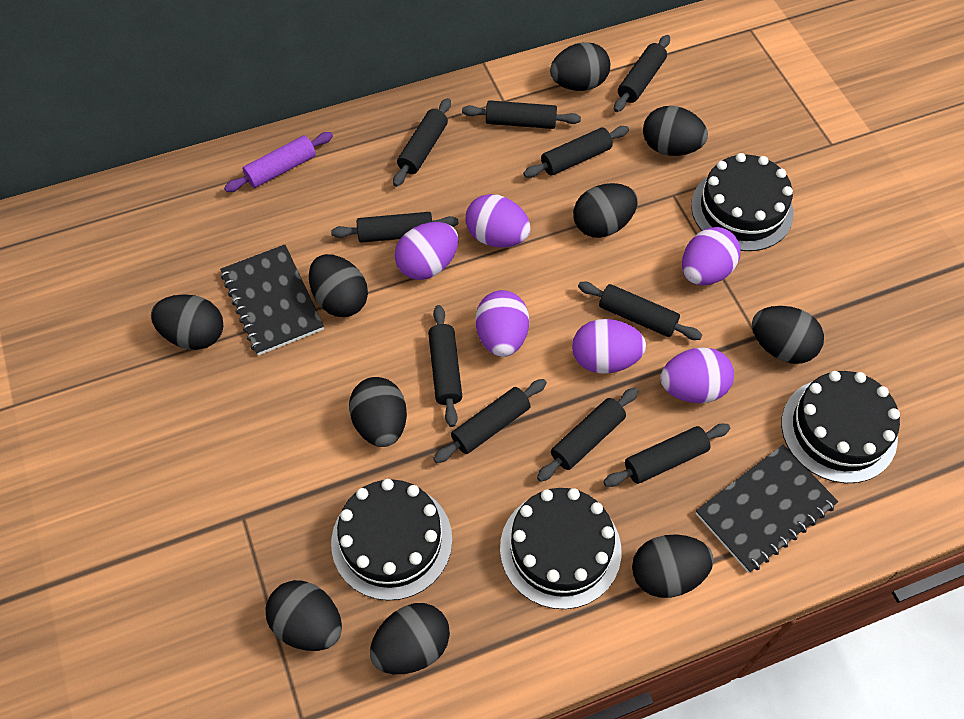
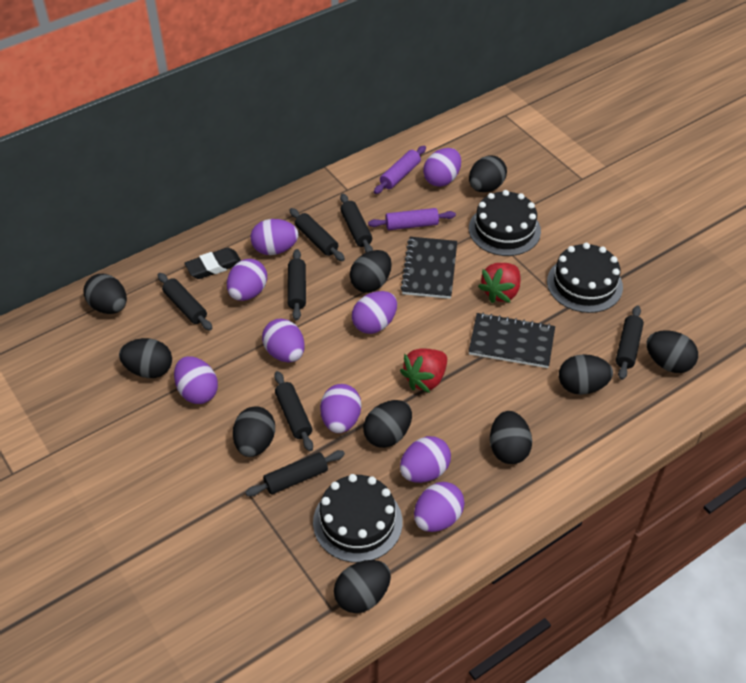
black cake: [331,479,452,601] [500,488,621,609] [691,153,794,251] [781,371,900,483] = 4 -> [313,474,402,563] [469,190,541,256] [547,243,623,313] = 3
black eraser: none = 0 -> [184,247,241,279] = 1
black rolling pin: [331,212,459,243] [393,98,451,187] [428,305,462,427] [433,379,547,463] [462,100,581,129] [523,126,629,178] [537,387,638,482] [578,282,702,340] [603,424,730,487] [614,35,670,112] = 10 -> [158,273,212,331] [245,450,345,497] [274,371,313,451] [288,249,306,321] [289,208,345,261] [340,194,373,253] [616,305,644,380] = 7
purple egg: [395,222,458,280] [466,194,531,247] [476,290,529,357] [572,319,646,373] [660,347,734,403] [682,227,741,285] = 6 -> [174,356,218,404] [227,259,267,301] [251,219,299,255] [262,319,305,362] [320,384,361,433] [352,291,397,334] [400,436,451,483] [414,482,465,532] [423,148,461,187] = 9
purple rolling pin: [224,132,333,192] = 1 -> [368,208,456,230] [374,146,426,194] = 2
red strawberry: none = 0 -> [400,348,447,393] [478,263,521,303] = 2

